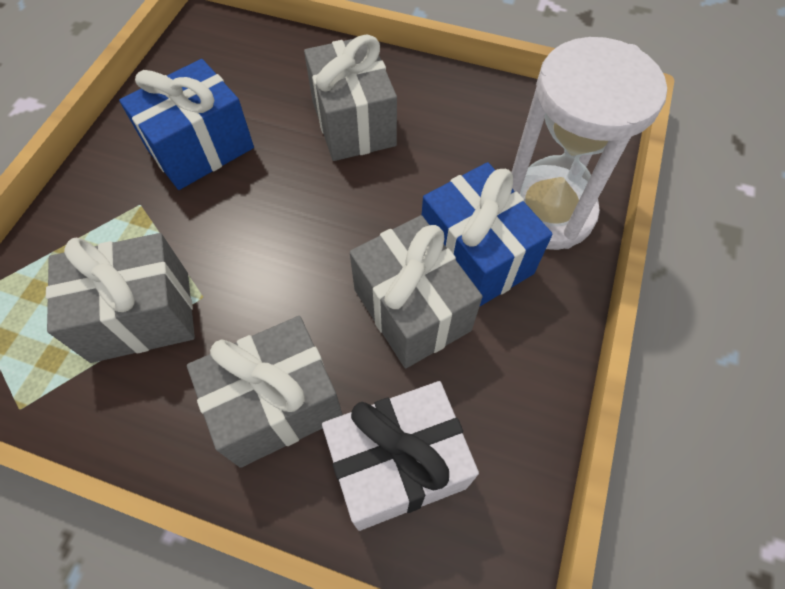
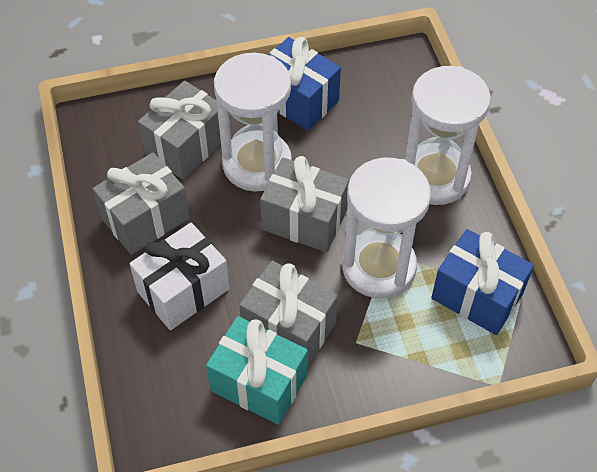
turquoise gift: none = 0 -> [206,316,308,425] = 1
white hourglass: [511,37,667,250] = 1 -> [214,53,292,192] [342,157,431,298] [404,66,491,205] = 3

